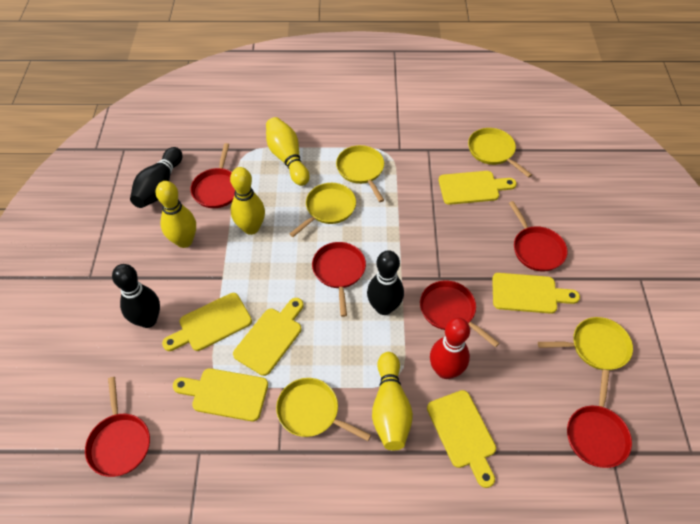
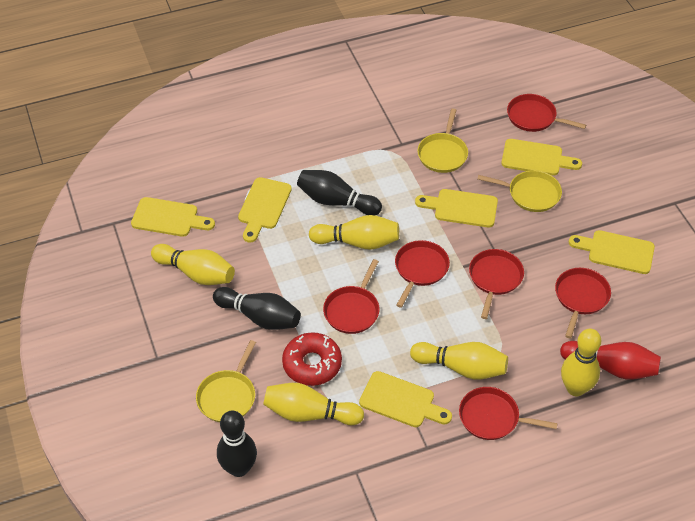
red donut: none = 0 -> [282,332,342,386] = 1
yellow bowling pin: [156,181,196,248] [230,167,265,235] [266,117,310,186] [372,352,413,450] = 4 -> [151,244,235,285] [263,383,364,425] [309,215,399,250] [410,342,508,380] [561,329,601,396] = 5
yellow pan: [276,378,371,441] [290,183,356,237] [336,145,384,202] [468,128,532,178] [538,317,633,370] = 5 -> [196,340,256,422] [417,109,468,173] [478,170,562,212] = 3

